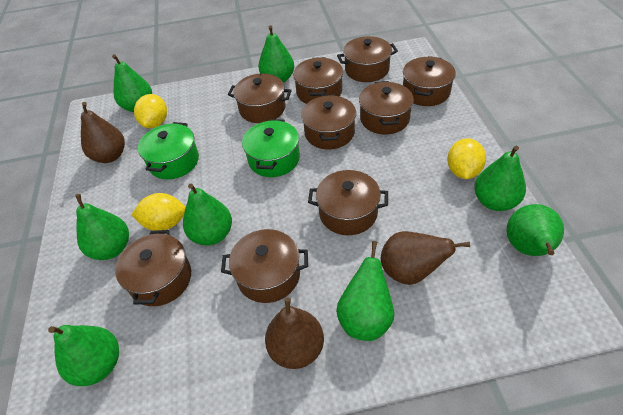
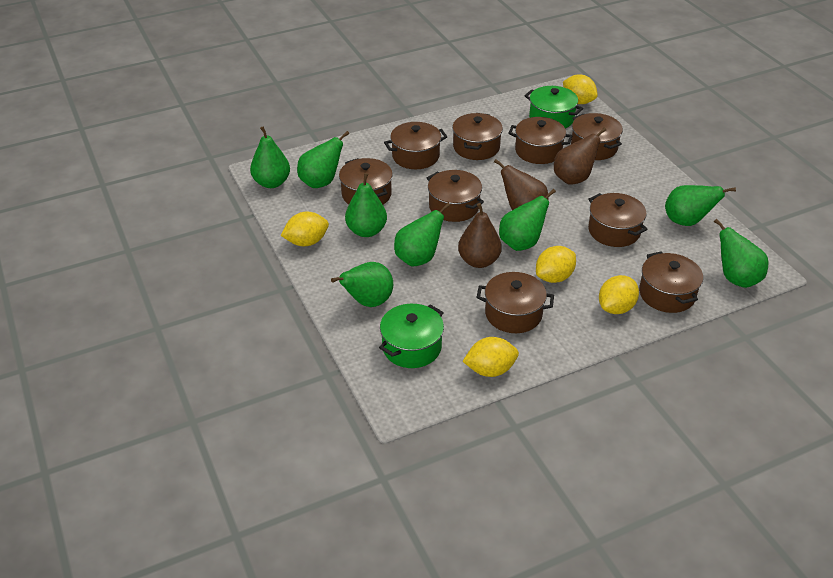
yellow lemon: [131,193,186,231] [134,94,167,128] [447,138,486,179] = 3 -> [281,212,329,246] [462,337,519,377] [536,246,576,283] [563,75,598,104] [599,275,639,314] = 5

